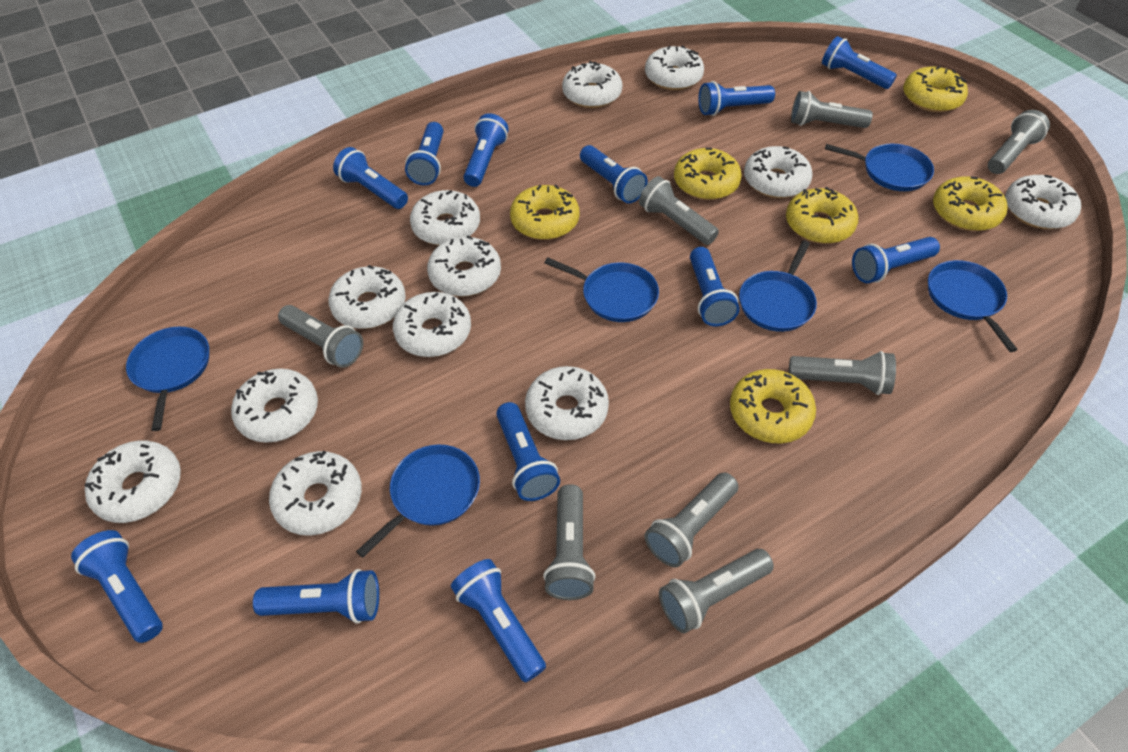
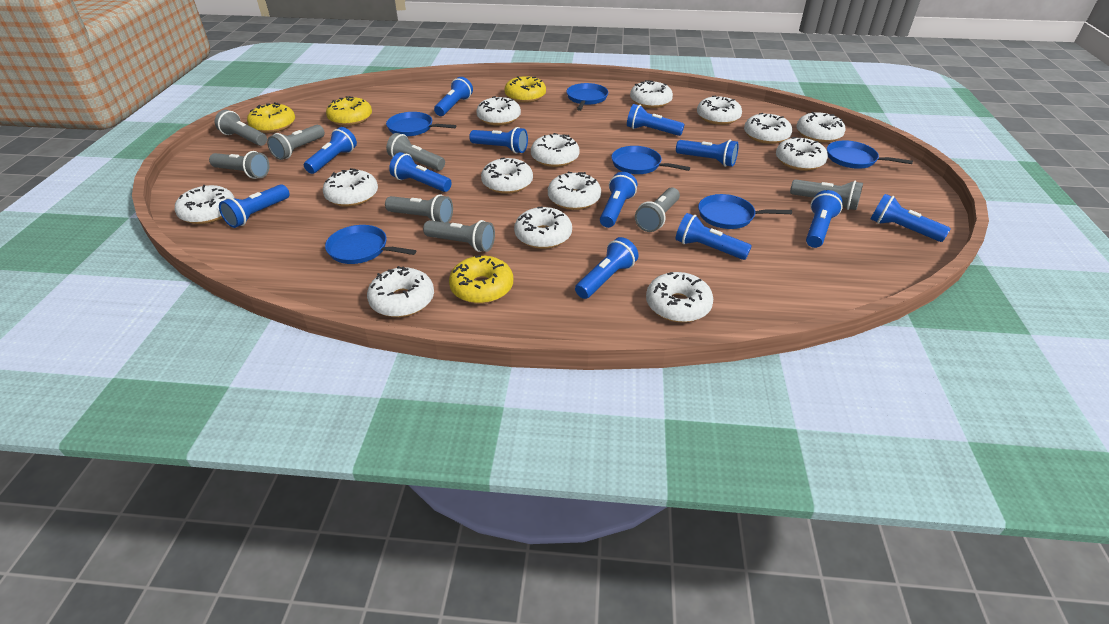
white donut: [85,440,181,523] [231,369,318,443] [269,451,362,536] [328,265,406,329] [393,292,471,357] [410,190,480,245] [427,235,501,297] [525,366,609,440] [562,61,622,108] [645,45,704,90] [744,146,813,198] [1005,175,1081,229] = 12 -> [175,185,234,224] [323,168,378,207] [367,266,434,317] [476,96,521,125] [481,157,533,194] [514,206,572,249] [531,133,580,167] [548,172,601,210] [630,80,673,108] [646,272,713,322] [697,95,742,125] [744,113,792,144] [776,137,828,171] [796,112,846,143] = 14
yellow donut: [510,185,579,240] [674,148,742,200] [730,369,816,443] [786,187,858,244] [903,66,968,112] [933,176,1008,231] = 6 -> [247,102,295,133] [326,96,372,126] [449,255,513,304] [504,76,546,103] = 4

